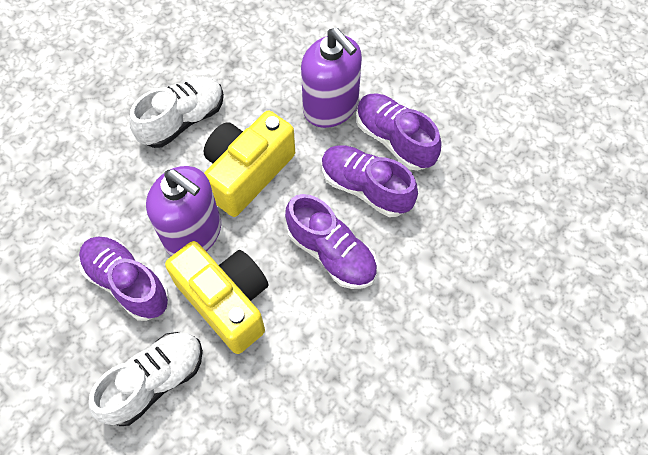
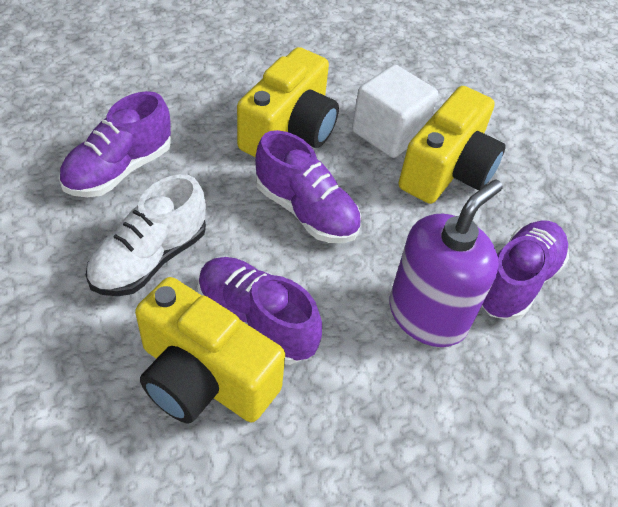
purple soap dispenser: [146,166,221,256] [301,28,362,128] = 2 -> [389,179,503,347] = 1
white cube: none = 0 -> [352,64,438,158] = 1
white shoe: [89,332,203,426] [129,77,224,148] = 2 -> [86,174,206,296] = 1
yellow camera: [165,241,268,354] [203,110,295,217] = 2 -> [135,277,285,423] [237,47,339,157] [398,86,506,204] = 3

